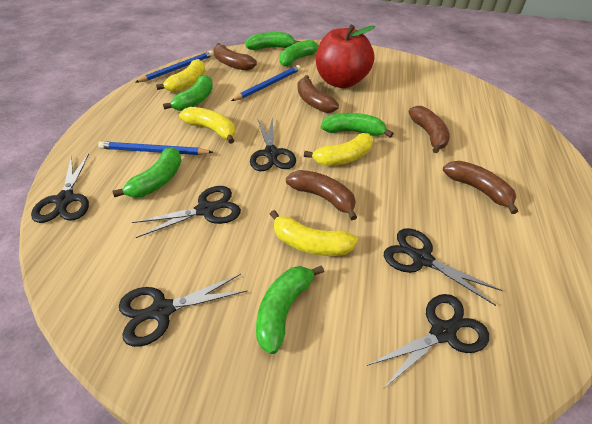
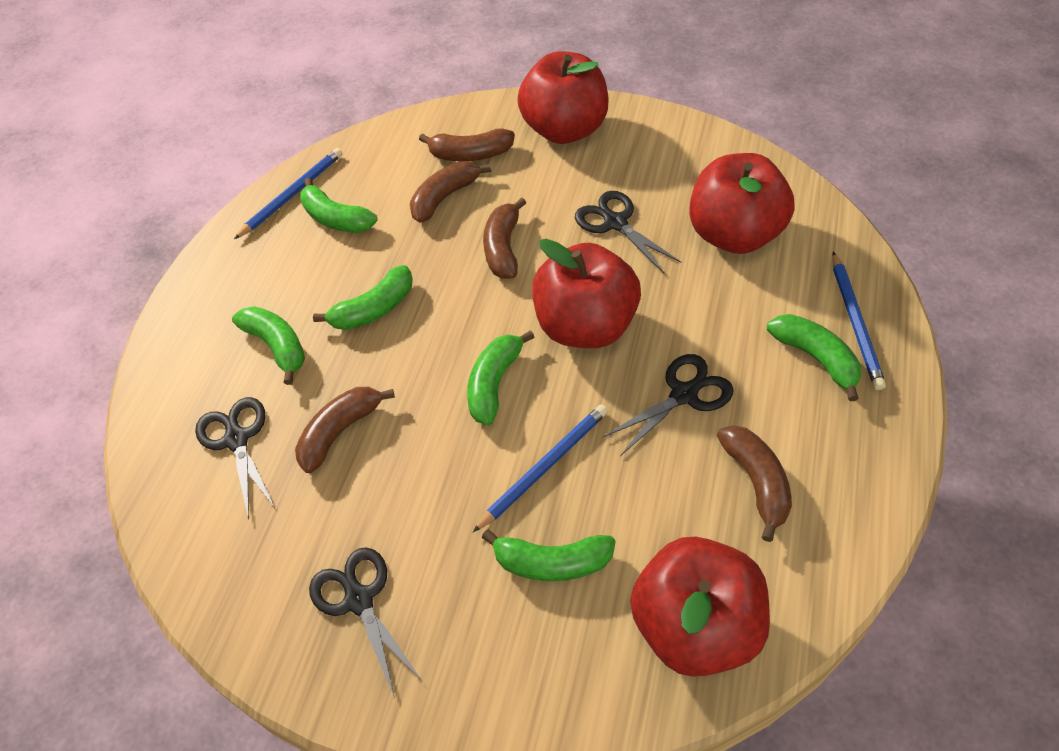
black scissors: [31,153,89,223] [119,274,248,347] [132,186,241,238] [250,117,296,171] [367,294,489,388] [384,228,502,306] = 6 -> [195,397,275,519] [309,547,421,698] [575,191,682,273] [603,354,734,456] = 4
red apple: [316,25,375,88] = 1 -> [517,51,609,144] [532,239,641,348] [630,537,770,677] [689,153,795,254] = 4
yellow banana: [156,59,205,92] [179,107,235,144] [270,210,358,256] [304,133,373,166] = 4 -> none = 0

